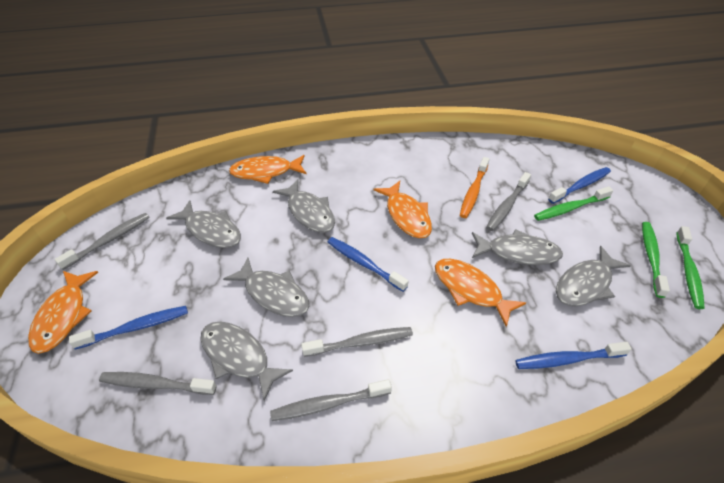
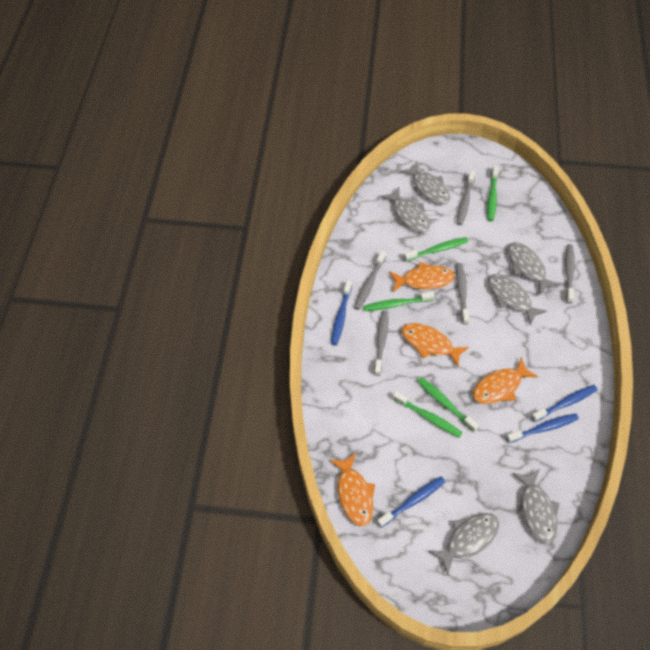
green toothbrush: [534,186,613,221] [642,222,670,298] [676,226,705,309] = 3 -> [364,291,435,311] [393,391,463,438] [404,237,468,261] [417,377,479,432] [487,165,499,221] = 5
orange toothbrush: [460,157,489,218] = 1 -> none = 0

